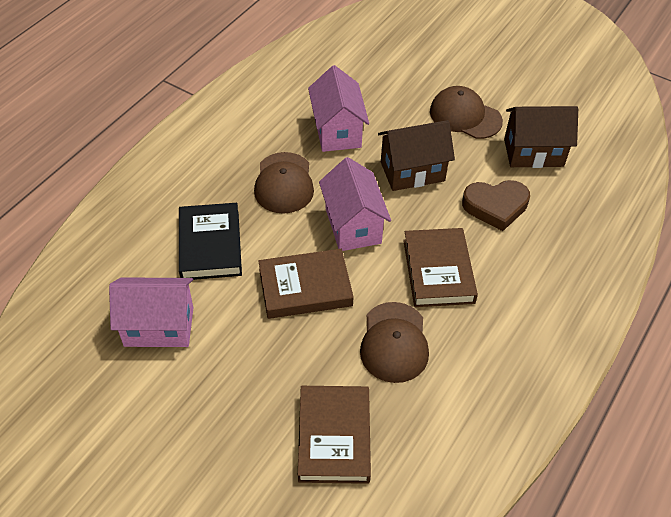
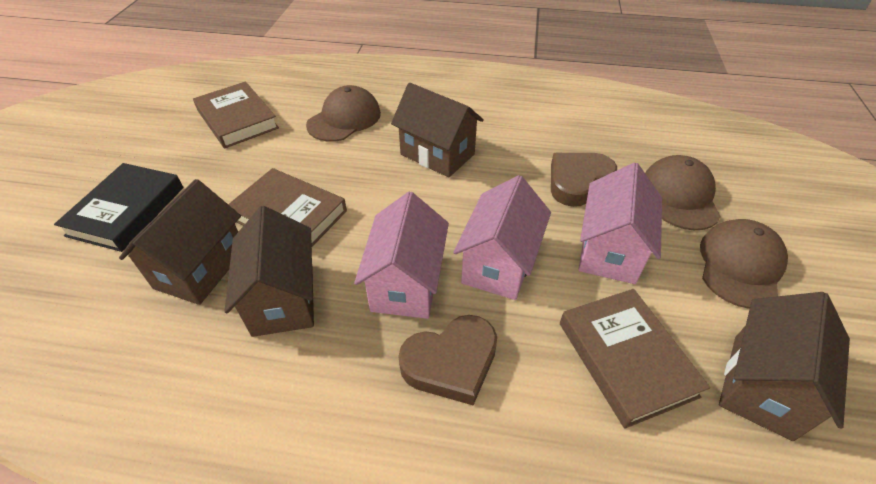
brown heart: [462,180,530,231] = 1 -> [398,315,497,405] [551,153,617,207] = 2
brown house: [378,120,455,191] [504,106,578,168] = 2 -> [119,179,241,305] [224,206,314,337] [391,83,484,178] [719,292,850,441] = 4

